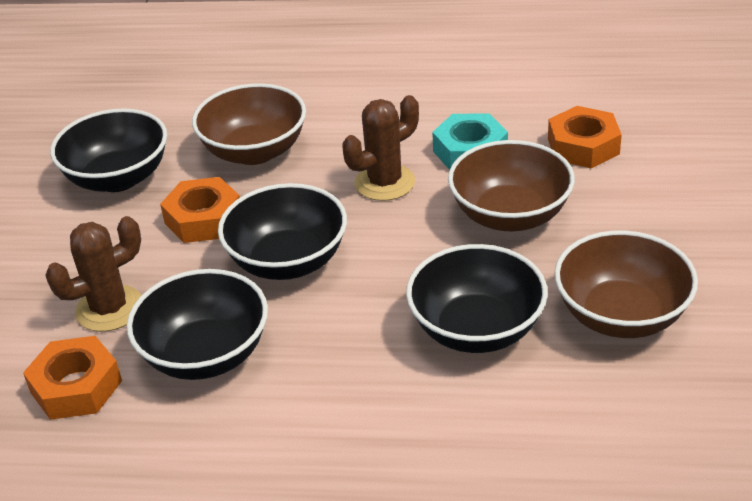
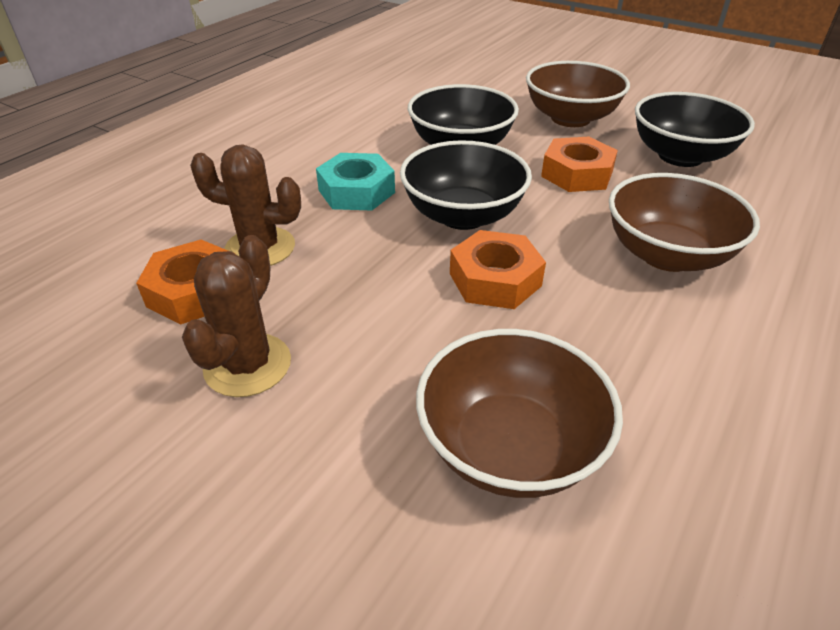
black bowl: [50,108,167,192] [127,269,268,380] [218,183,347,280] [406,244,548,353] = 4 -> [400,140,532,230] [408,84,519,145] [635,92,755,167] = 3

